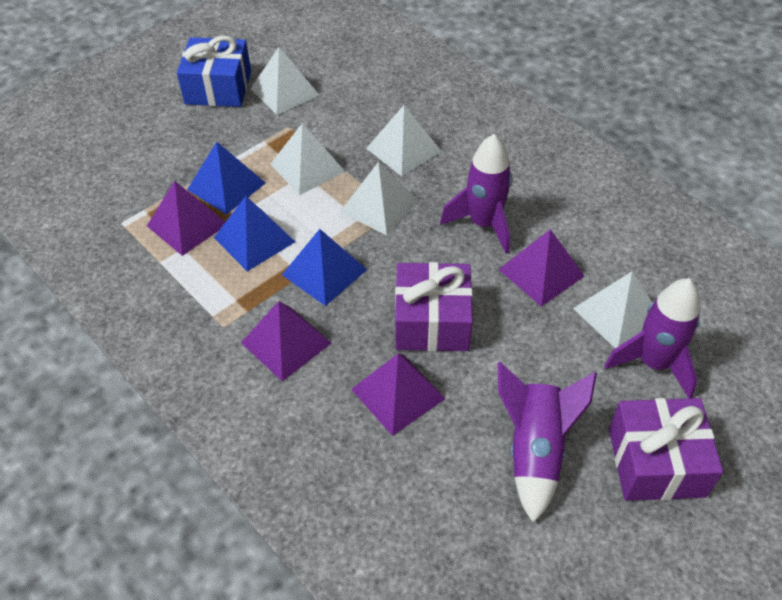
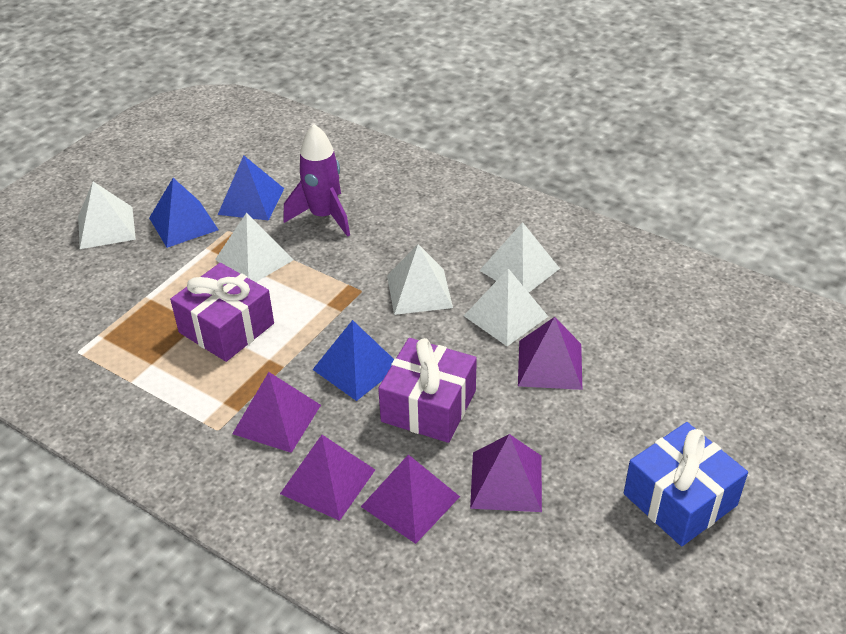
purple pyramid: [147,181,225,256] [241,301,331,382] [351,354,446,436] [498,229,584,307] = 4 -> [232,372,321,453] [280,435,375,521] [361,454,460,544] [470,434,542,512] [518,317,582,390] = 5
purple rocket: [440,134,512,254] [497,362,597,523] [604,278,701,398] = 3 -> [283,124,350,237] = 1

